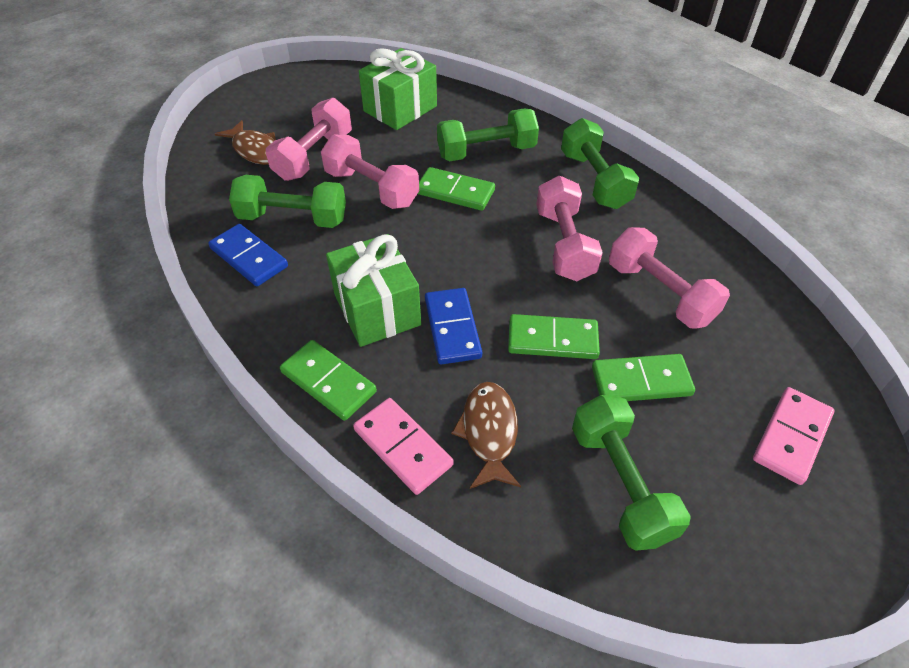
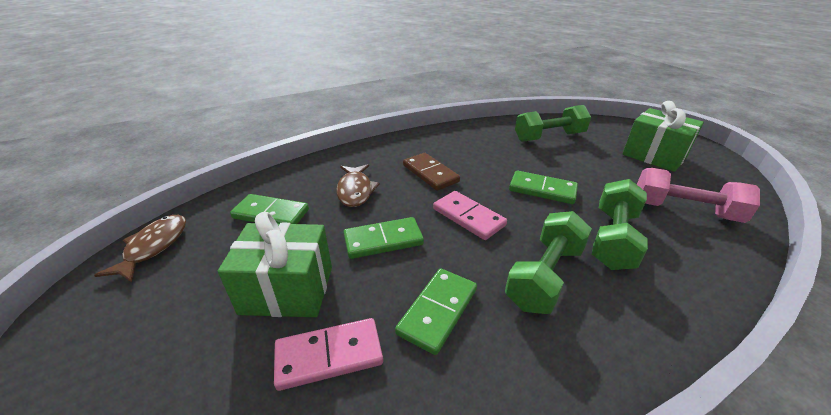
blue domino: [208,224,288,286] [425,288,482,365] = 2 -> none = 0
brown domino: none = 0 -> [403,153,460,191] = 1
green dumbbell: [229,175,346,228] [437,109,539,161] [561,118,639,209] [572,395,691,551] = 4 -> [505,211,592,314] [515,105,591,142] [592,179,648,270] = 3
pink dumbbell: [266,98,352,181] [321,134,419,209] [536,176,603,281] [609,227,730,329] = 4 -> [637,168,760,223] = 1

